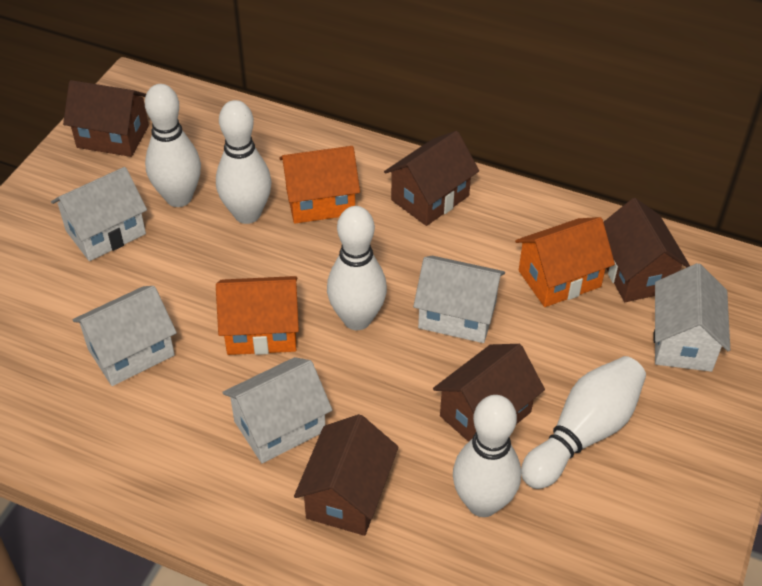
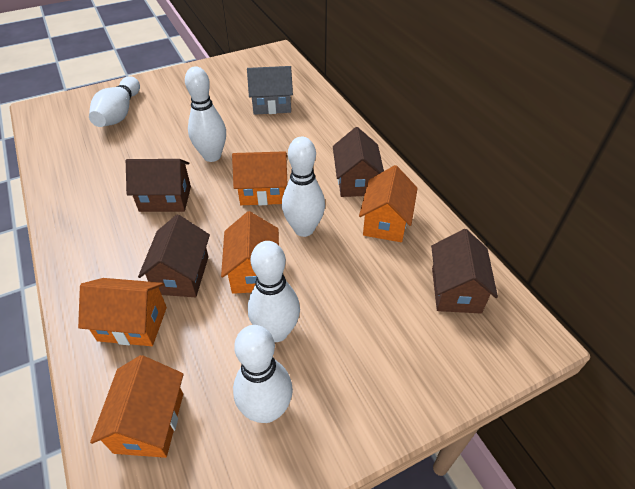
brown house: [63,80,149,157] [294,414,399,536] [384,131,479,226] [433,344,545,442] [604,198,690,302] = 5 -> [126,159,191,212] [138,215,210,297] [333,127,384,197] [431,229,498,314] = 4
grey house: none = 0 -> [247,66,293,115] = 1
orange house: [216,276,299,355] [279,146,360,224] [515,217,615,307] = 3 -> [78,278,167,346] [90,355,184,458] [221,211,279,294] [232,151,287,205] [359,165,418,242] = 5
white house: [51,167,147,261] [73,286,177,386] [222,357,332,463] [413,256,505,343] [654,263,730,372] = 5 -> none = 0

